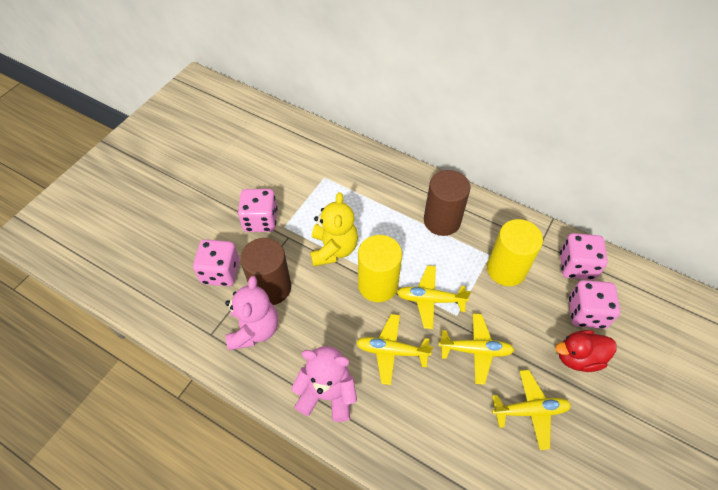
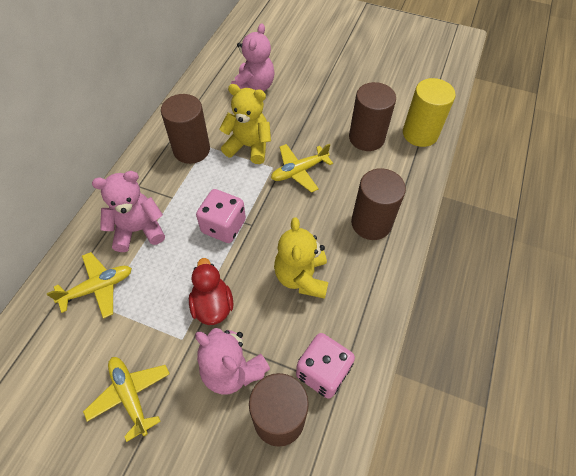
brown cylinder: [240,238,291,305] [424,170,470,236] = 2 -> [161,94,210,164] [249,373,309,447] [349,82,396,151] [351,168,406,240] = 4
pink dice: [193,239,240,286] [238,189,278,232] [560,233,608,280] [569,280,620,329] = 4 -> [196,189,246,243] [296,333,355,399] = 2
pink teddy bear: [225,276,278,350] [291,346,357,422] = 2 -> [92,171,165,252] [195,328,270,395] [231,23,274,91] = 3
yellow cylinder: [358,235,402,302] [487,219,543,286] = 2 -> [403,78,456,147] = 1
yellow plane: [356,314,433,385] [397,265,471,329] [438,313,514,385] [492,370,571,450] = 4 -> [47,252,132,319] [83,357,170,442] [271,144,333,193] = 3
yellow teddy bear: [310,192,358,267] = 1 -> [219,84,271,164] [274,217,328,299] = 2

